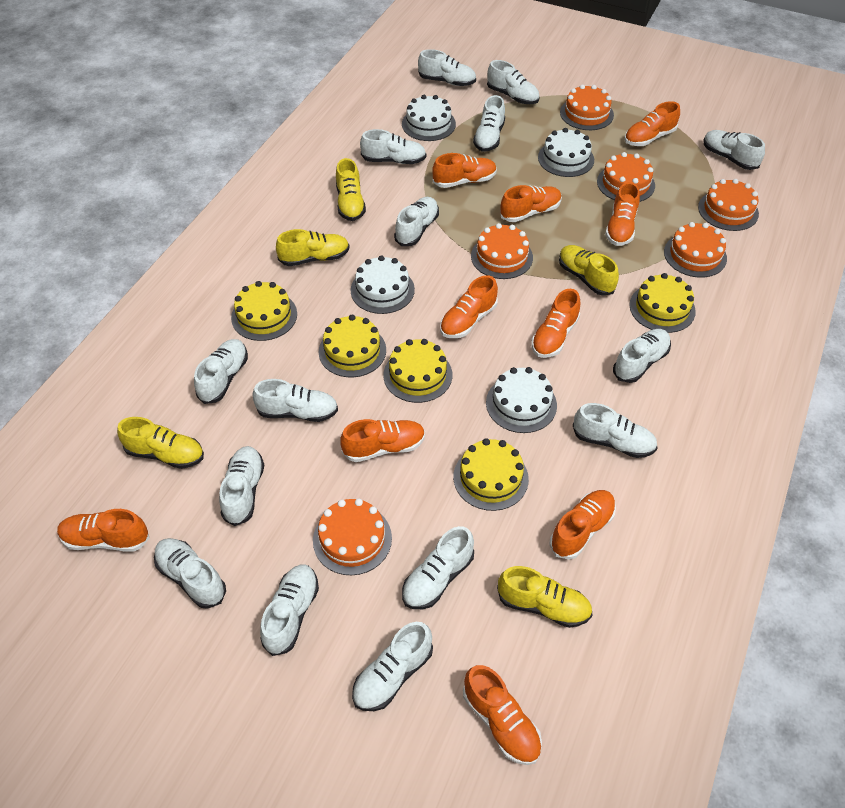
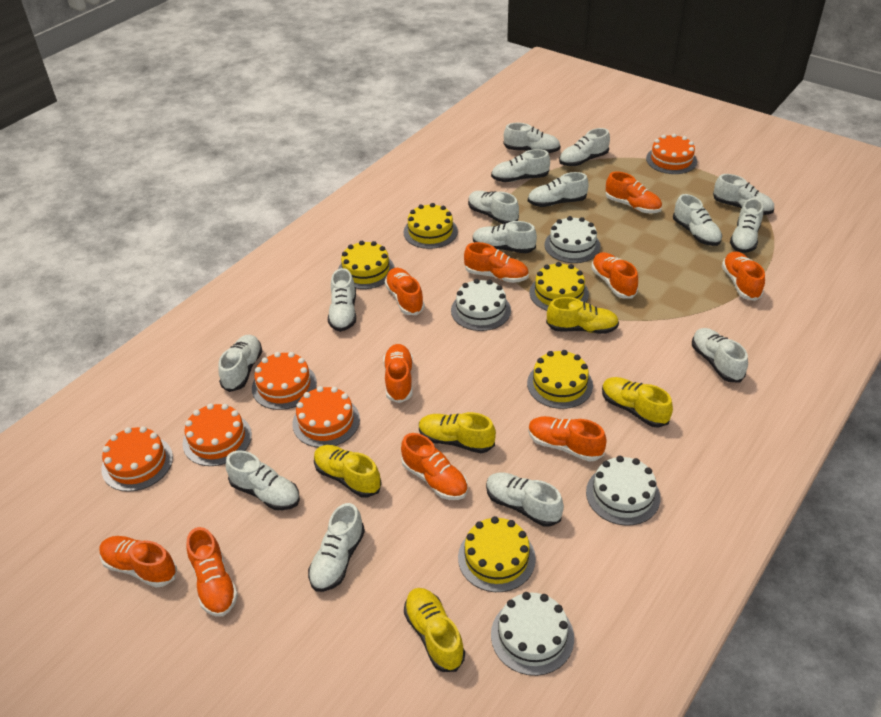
orange cake: [313,498,392,575] [471,223,533,279] [560,85,614,130] [597,152,655,202] [664,222,727,277] [698,179,759,231] = 6 -> [101,426,173,492] [183,403,252,466] [252,352,317,410] [292,386,360,448] [646,134,697,174] = 5

